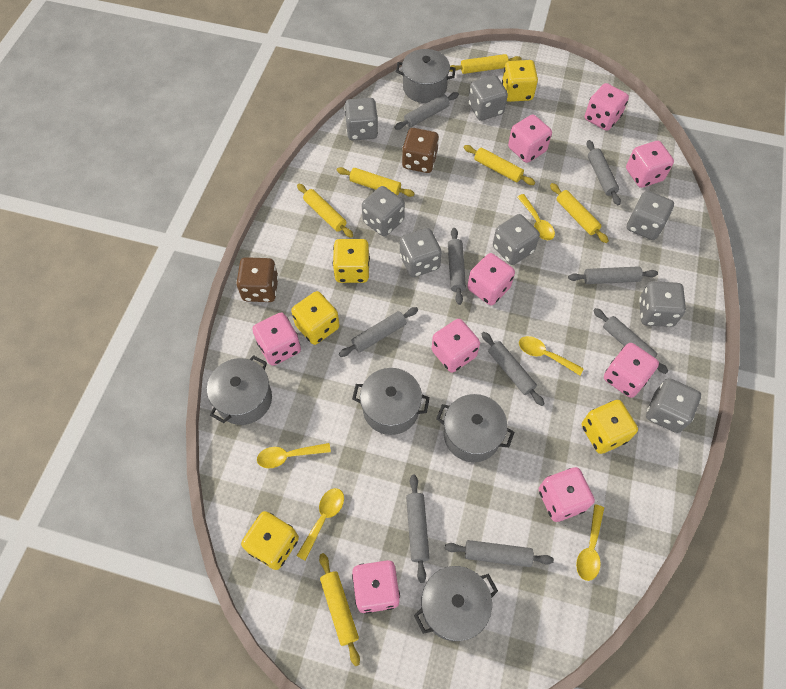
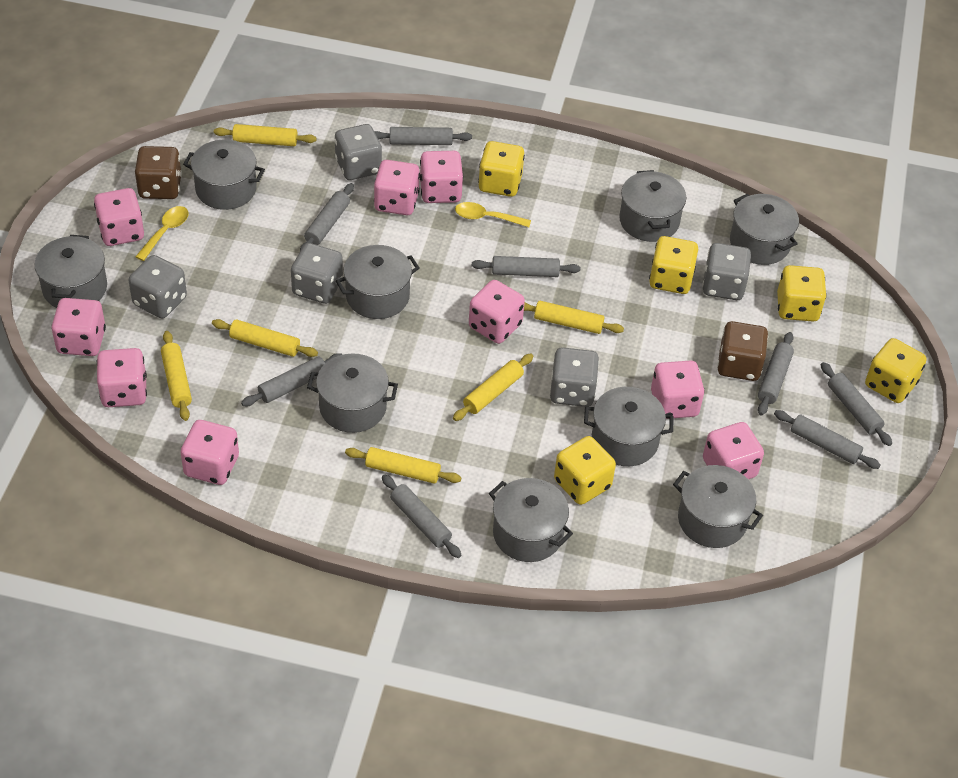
grey dice: [344,98,378,140] [362,186,405,237] [400,228,442,277] [468,75,508,121] [493,214,540,265] [627,191,674,240] [639,281,686,327] [646,378,701,433] = 8 -> [129,255,187,318] [291,243,343,304] [335,124,382,180] [550,347,599,407] [702,243,751,300] = 5
grey pot: [207,355,272,425] [352,368,430,435] [396,49,456,103] [414,566,498,641] [436,394,515,462] = 5 -> [35,235,107,308] [183,140,265,210] [307,354,398,433] [336,245,419,319] [489,478,573,562] [584,387,674,466] [619,170,686,242] [673,465,763,548] [730,194,799,265] = 9
grey rolling pin: [339,307,418,357] [394,92,459,130] [406,475,430,583] [445,540,554,567] [448,228,466,305] [482,332,545,406] [568,266,658,284] [587,140,621,205] [593,308,668,374] = 9 -> [241,353,342,406] [300,183,354,251] [374,127,472,145] [382,475,461,558] [472,256,580,277] [758,332,794,416] [774,410,881,469] [821,362,892,446] = 8
yellow spoon: [257,443,331,468] [296,488,344,561] [517,194,555,240] [519,336,584,375] [576,504,604,581] = 5 -> [135,206,189,261] [455,202,531,227] = 2

